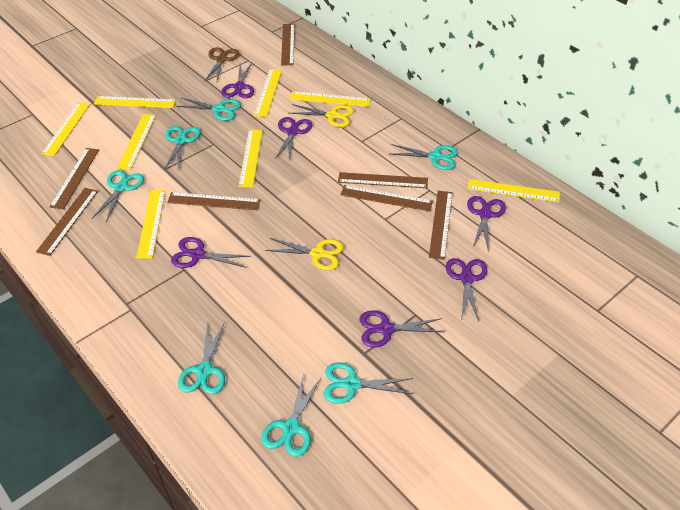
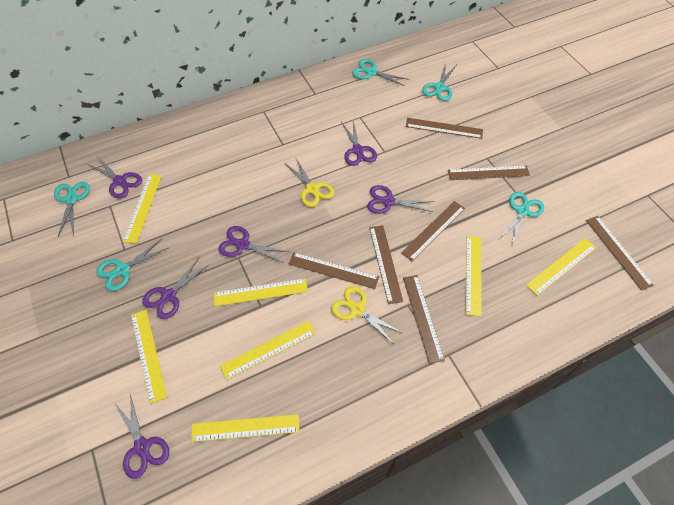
brown scissors: [204,47,239,82] = 1 -> none = 0
turquoise scissors: [92,170,144,222] [164,126,201,170] [176,98,241,121] [178,321,225,394] [261,374,321,457] [324,363,413,404] [391,144,458,170] = 7 -> [54,182,90,236] [96,239,168,291] [352,59,409,86] [422,63,456,101] [499,192,544,245] = 5
yellow ruler: [41,103,90,156] [94,96,176,108] [117,114,156,170] [136,190,165,259] [239,129,263,187] [254,69,282,117] [290,91,370,107] [468,179,560,202] = 8 -> [123,174,162,244] [131,310,167,404] [191,414,299,442] [214,278,308,306] [220,321,316,380] [466,236,482,317] [526,238,597,296] = 7

